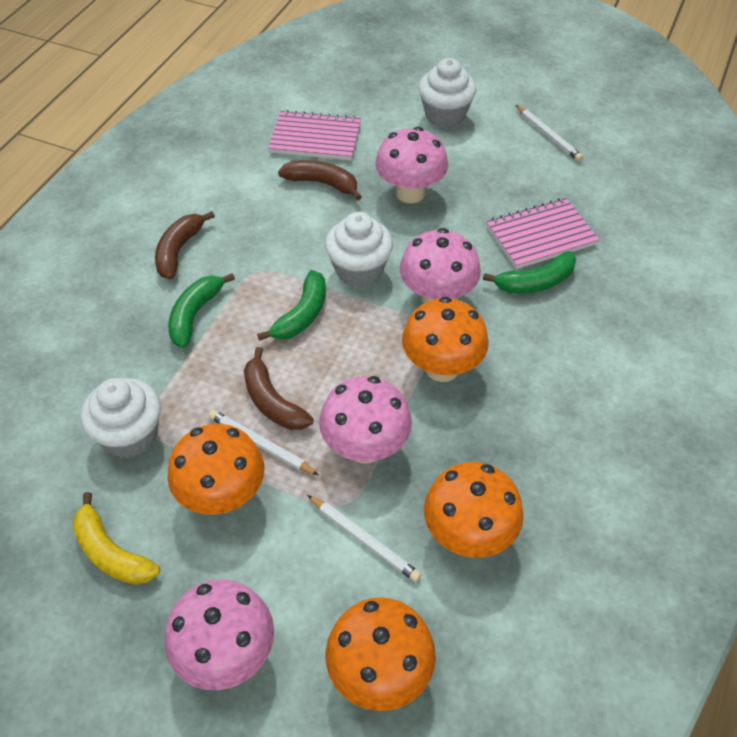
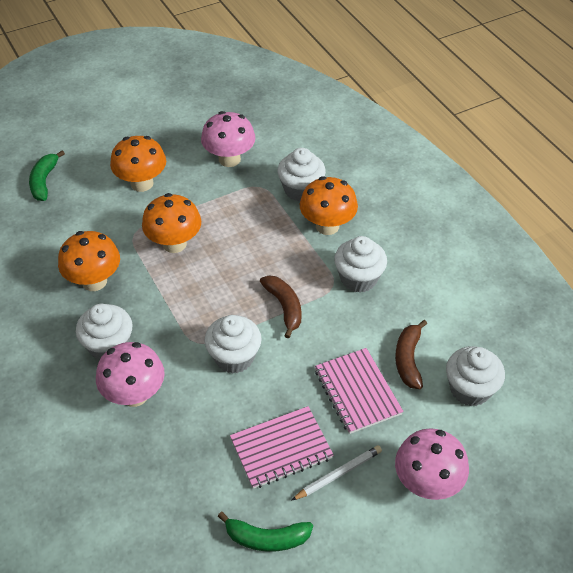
brown banana: [155,211,215,279] [244,347,314,430] [278,160,362,200] = 3 -> [260,275,302,339] [395,320,427,389] = 2
green banana: [168,273,235,348] [257,270,326,341] [483,251,576,294] = 3 -> [29,150,65,201] [218,512,313,552] = 2
pink mushroom: [165,579,274,690] [319,376,412,464] [375,127,448,203] [400,228,481,304] = 4 -> [96,342,165,407] [201,111,255,167] [395,428,469,500] = 3
white cupcake: [81,378,161,458] [325,212,393,287] [419,58,476,128] = 3 -> [76,304,133,360] [205,315,262,374] [277,148,326,202] [334,236,387,293] [446,346,505,406] = 5
white pencil: [208,410,319,475] [307,495,422,582] [516,105,583,162] = 3 -> [291,445,382,501] = 1
yellow banana: [73,492,160,585] = 1 -> none = 0

